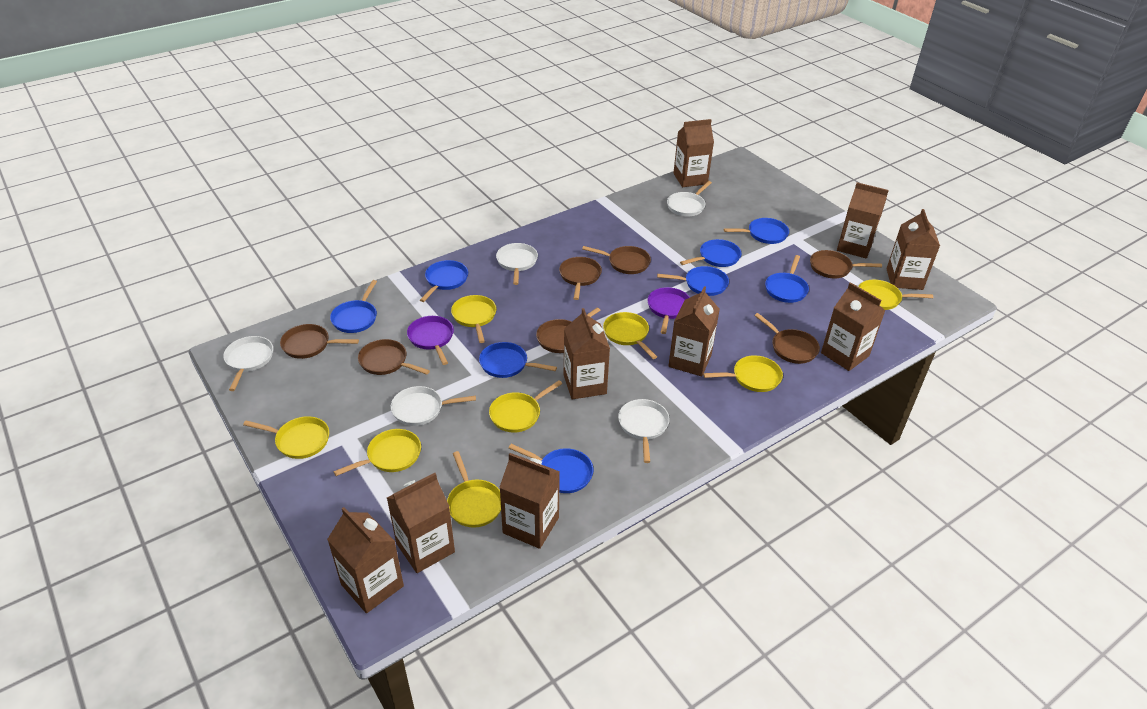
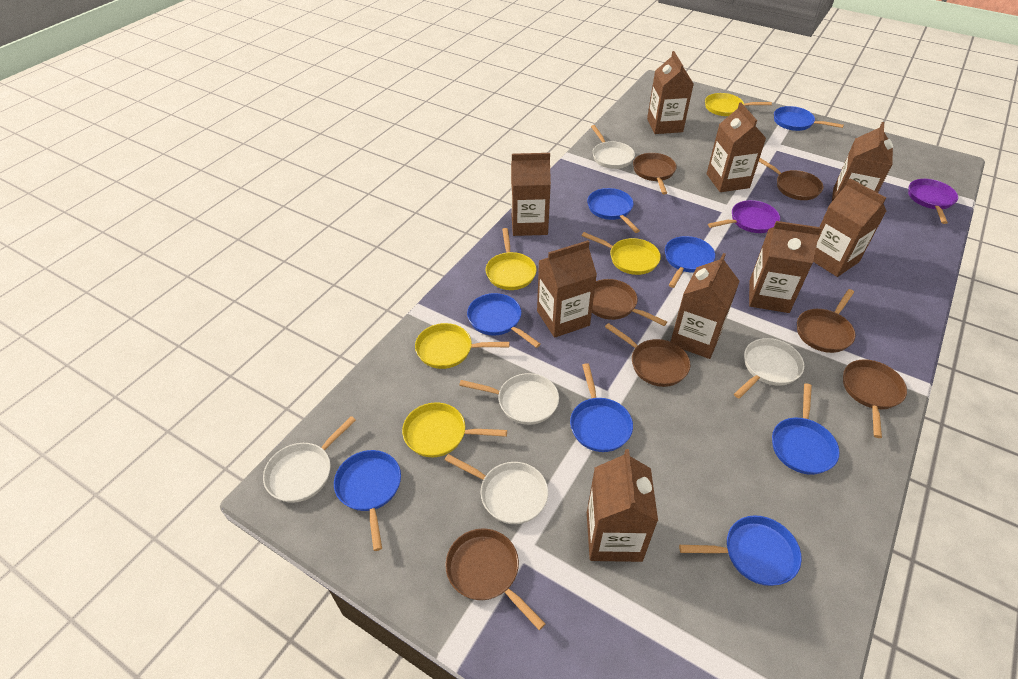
yellow pan: [243,416,329,459] [333,429,421,476] [447,451,501,528] [451,295,497,343] [489,380,562,433] [603,312,657,359] [703,355,783,392] [858,280,933,310] = 8 -> [402,402,507,457] [415,323,510,369] [486,228,537,290] [582,232,661,275] [705,93,772,116] = 5

